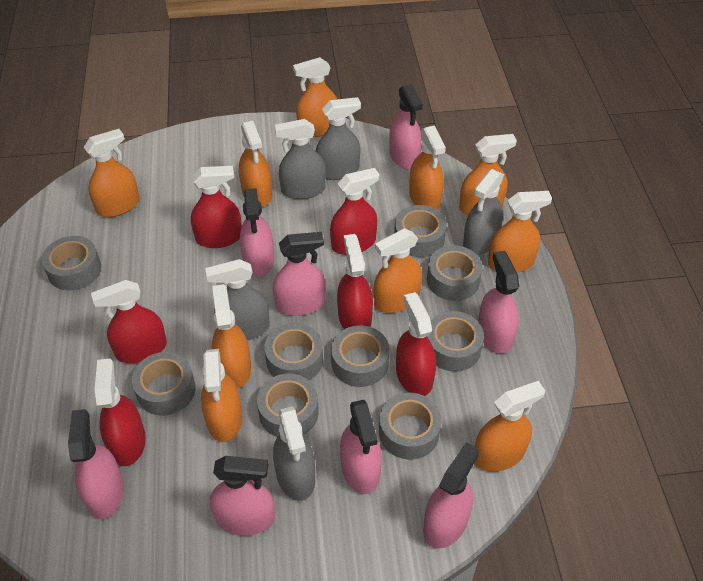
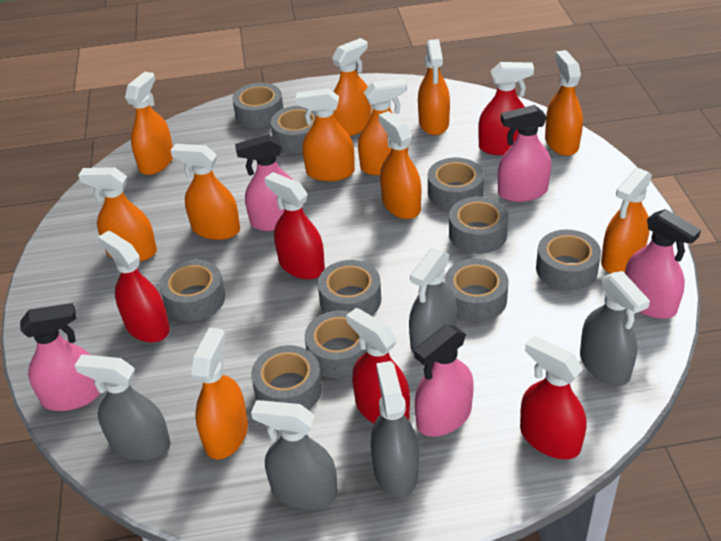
grey tape: [42,236,101,291] [132,352,196,416] [257,373,319,437] [264,323,323,380] [331,325,389,387] [379,393,442,459] [394,205,447,257] [427,245,482,301] [427,311,484,372] = 9 -> [159,259,226,321] [232,83,284,128] [251,345,322,410] [271,106,316,153] [305,310,367,378] [318,260,381,316] [428,158,484,210] [445,259,508,322] [449,197,508,254] [536,230,601,291] = 10
orange spray bottle: [84,129,139,217] [201,349,242,442] [212,284,251,388] [239,121,272,207] [293,57,338,137] [374,228,422,313] [409,125,446,210] [459,134,517,215] [475,381,545,472] [488,191,552,273] = 10 -> [78,167,157,262] [125,72,173,175] [170,144,240,240] [192,328,248,459] [296,88,355,181] [332,38,372,136] [358,79,408,175] [379,111,421,219] [418,39,450,135] [545,50,583,156] [601,167,652,273] = 11
pink spray bottle: [68,409,124,519] [210,456,275,535] [240,188,274,277] [273,232,325,316] [340,400,382,494] [389,84,423,169] [423,442,479,549] [478,251,519,354] = 8 -> [20,303,100,411] [235,134,293,231] [414,324,474,437] [498,105,551,202] [625,209,701,319] = 5
red spray bottle: [91,280,167,363] [95,358,146,466] [191,166,242,248] [330,168,379,255] [337,234,373,329] [396,292,436,396] = 6 -> [98,231,170,342] [265,172,325,279] [346,308,410,423] [478,62,534,155] [520,336,587,459] = 5

